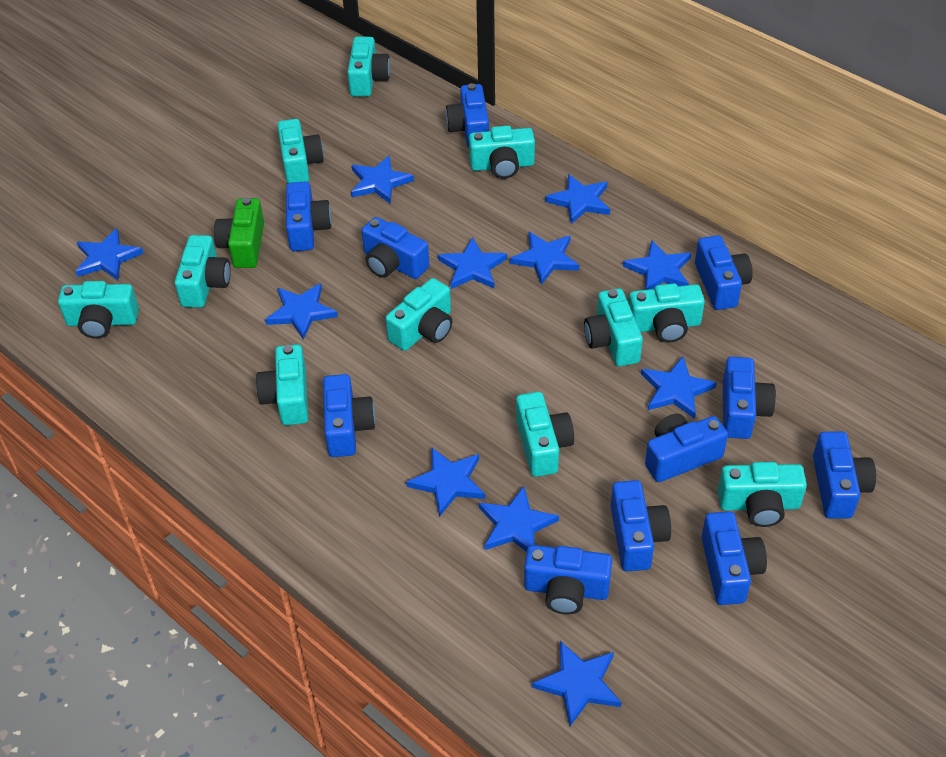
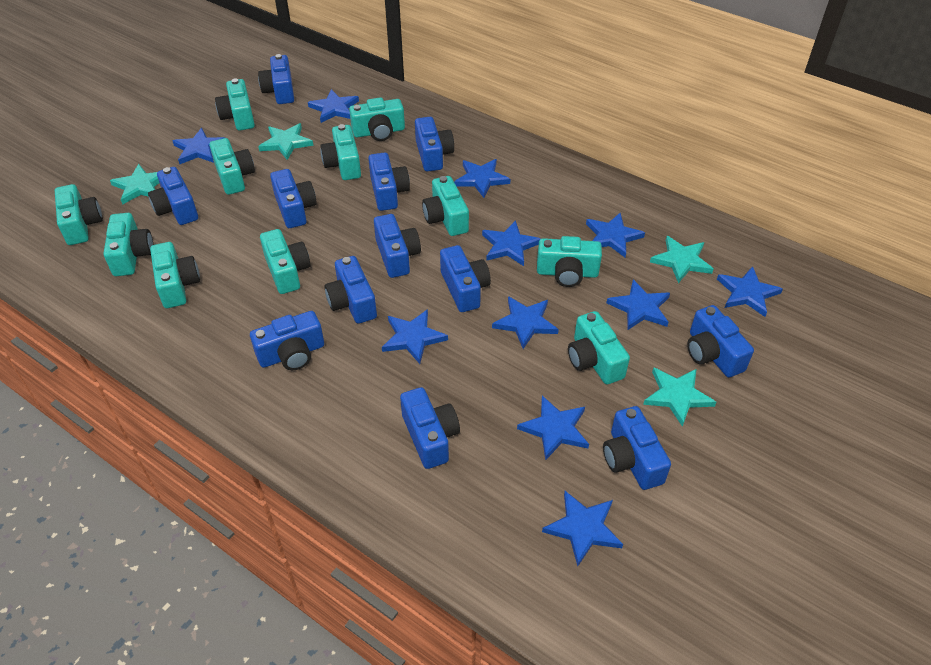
blue camera: [286,182,332,251] [323,374,376,457] [362,217,429,279] [445,83,489,147] [524,545,612,615] [610,480,671,571] [645,413,728,482] [695,235,753,310] [701,511,767,605] [723,357,776,439] [813,432,876,518] = 11 -> [148,167,198,225] [250,311,324,370] [258,54,294,104] [270,169,317,228] [324,256,377,324] [368,152,410,211] [374,214,421,278] [400,387,460,469] [415,117,454,172] [440,245,491,312] [603,406,671,490] [687,305,754,377] = 12
green camera: [214,197,264,268] = 1 -> none = 0
turquoise star: none = 0 -> [110,164,159,204] [258,123,313,160] [643,367,716,427] [650,236,713,283] = 4

